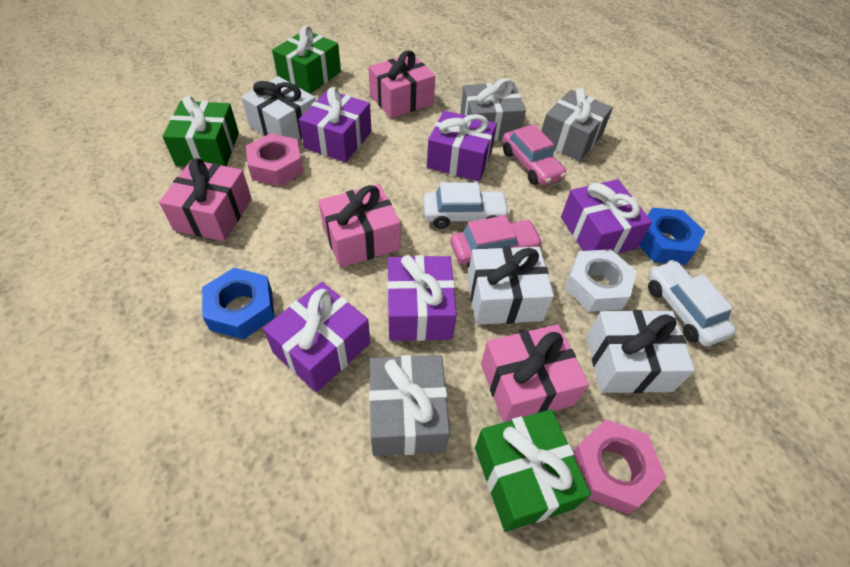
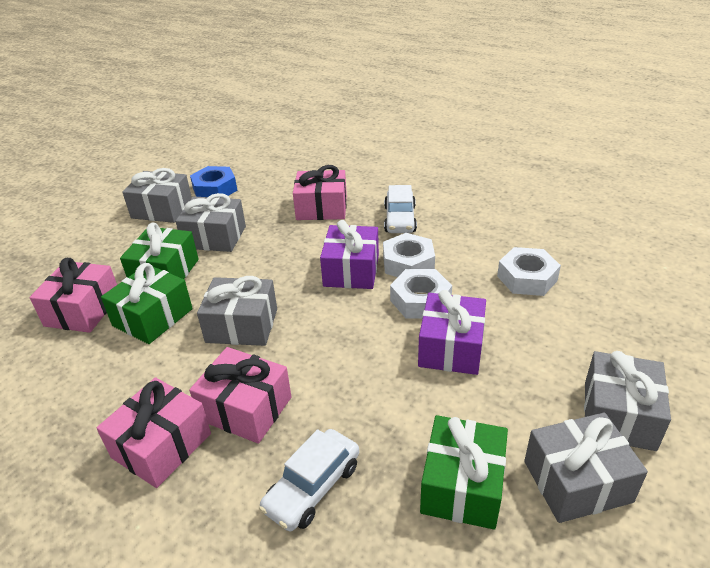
blue nut: [202,268,275,340] [639,208,705,265] = 2 -> [190,166,237,197] = 1
grey gift: [369,355,450,456] [460,78,526,141] [542,88,613,161] = 3 -> [122,168,192,223] [175,193,246,252] [197,276,277,346] [524,412,648,523] [584,351,671,451] = 5
pink car: [450,215,543,268] [502,124,566,186] = 2 -> none = 0
pink nut: [246,133,304,186] [573,419,666,514] = 2 -> none = 0
purple gift: [263,282,370,392] [299,87,371,162] [387,255,457,341] [427,110,497,181] [561,179,652,254] = 5 -> [320,220,379,289] [418,290,486,375] = 2
white gift: [241,76,316,140] [468,247,554,325] [587,310,695,393] = 3 -> none = 0
white nut: [565,249,637,312] = 1 -> [383,233,435,277] [390,269,452,319] [497,247,561,296] = 3

